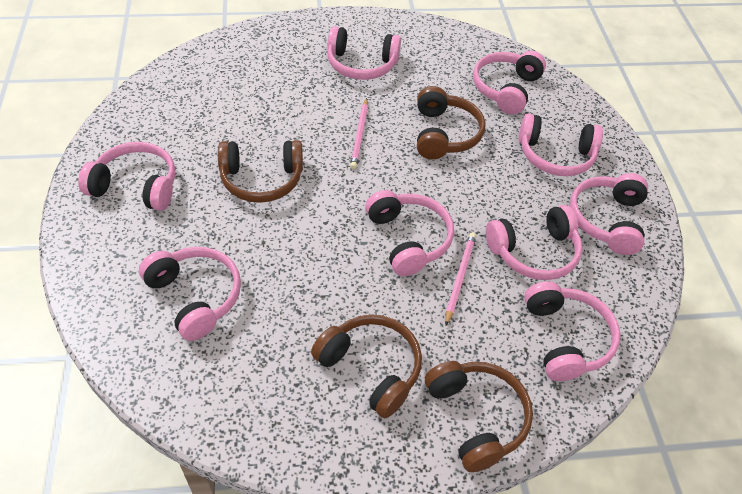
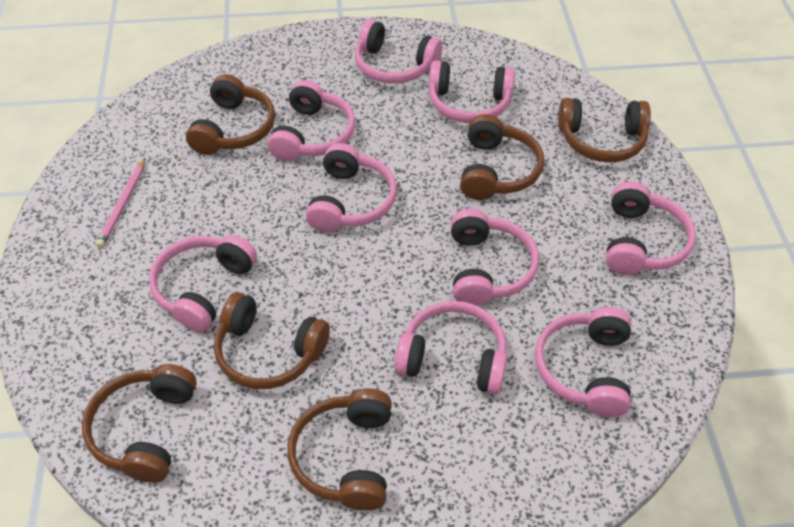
brown headphones: [218,140,303,203] [311,314,422,418] [417,86,486,159] [425,361,533,472] = 4 -> [82,364,197,483] [186,74,275,155] [214,292,330,389] [287,388,392,511] [460,114,544,200] [558,98,651,162] = 6
pink pencil: [350,98,368,169] [445,232,476,325] = 2 -> [96,158,145,248] = 1

